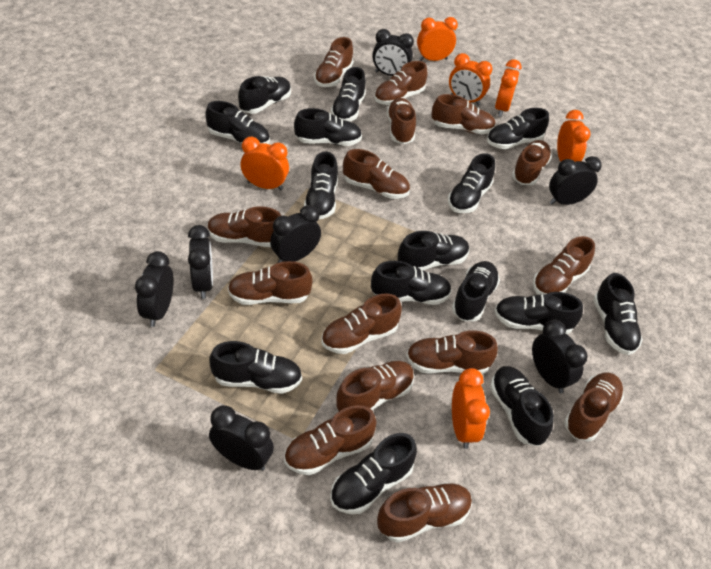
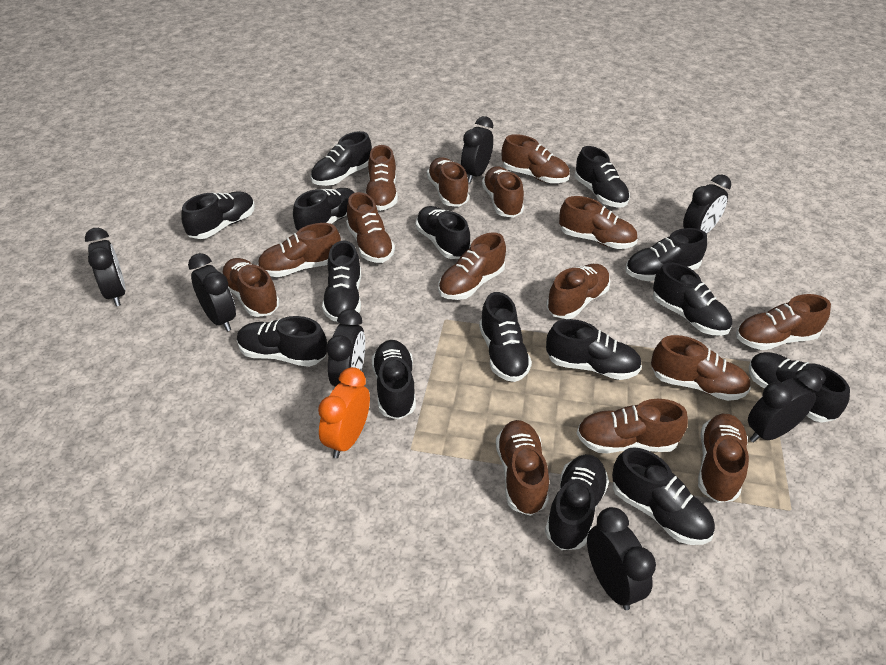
orange clock: [240,136,289,191] [417,17,458,61] [449,53,492,106] [452,368,490,449] [495,59,522,117] [557,110,591,162] = 6 -> [318,367,370,458] = 1

